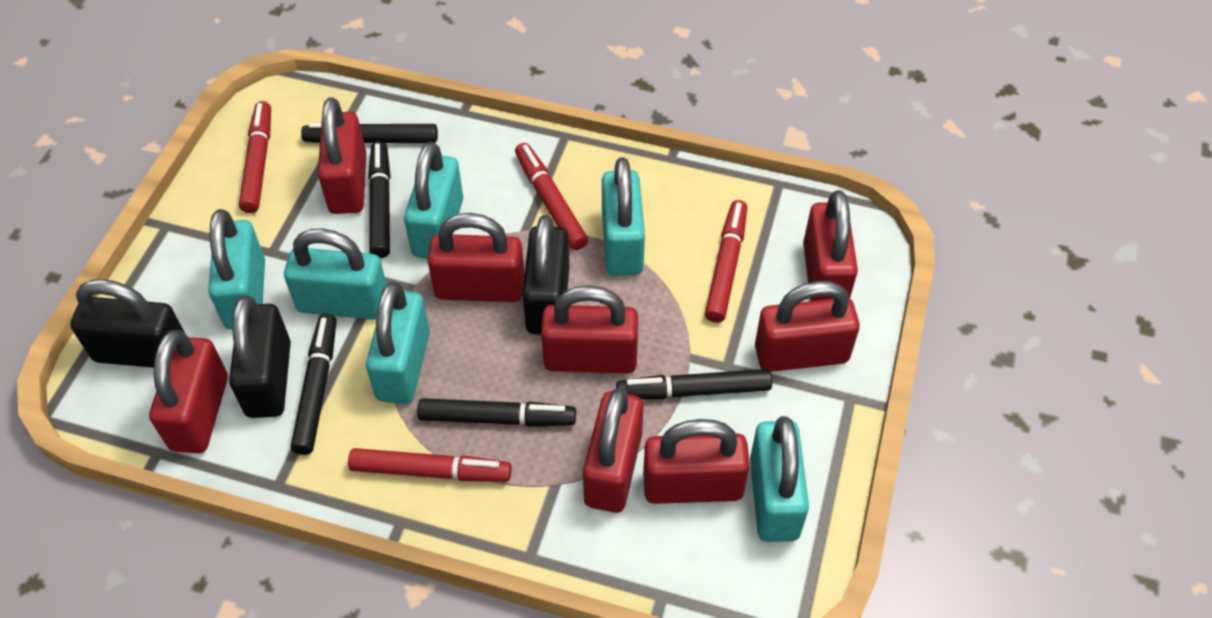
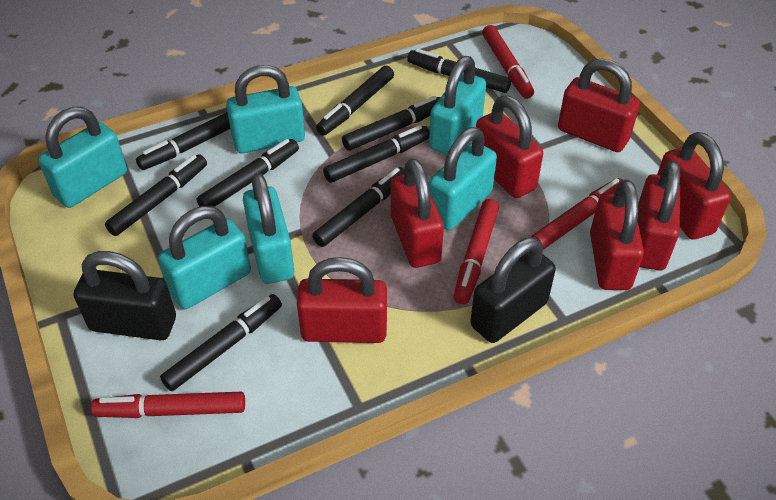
black marker: [291,314,337,455] [301,123,438,143] [368,141,390,258] [417,398,576,427] [616,369,772,399] = 5 -> [105,154,207,236] [136,112,230,170] [160,294,282,391] [196,139,299,207] [312,167,404,247] [316,66,394,136] [323,125,430,183] [342,96,440,151] [407,49,511,93] = 9
black padlock: [70,279,185,368] [229,296,291,418] [522,215,569,335] = 3 -> [74,251,176,340] [470,237,556,343] = 2
red padlock: [149,330,228,453] [318,97,366,214] [427,213,525,302] [541,285,638,373] [583,387,644,513] [643,419,750,504] [755,281,860,372] [803,190,858,301] = 8 -> [297,257,387,343] [391,158,444,268] [476,95,543,198] [558,58,640,152] [590,180,644,290] [638,160,680,271] [657,132,731,240] = 7

